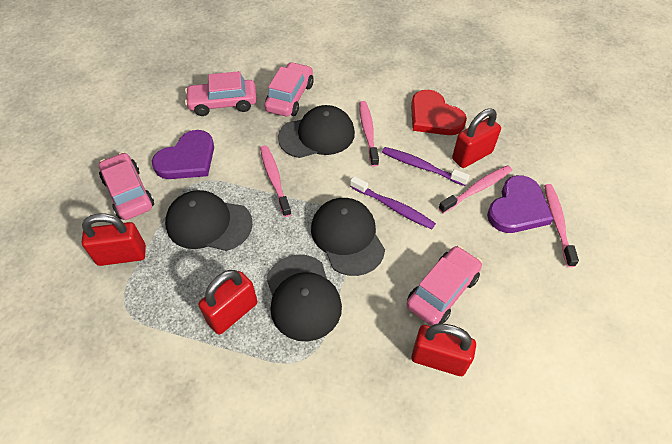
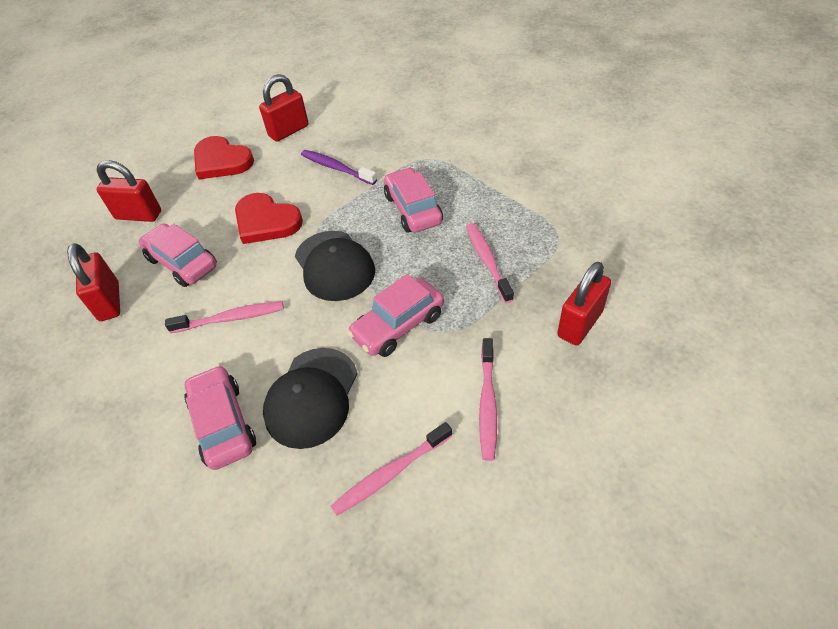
black cap: [165,190,253,251] [266,254,342,341] [278,105,355,158] [311,198,385,276] = 4 -> [263,348,358,449] [295,231,375,301] = 2
purple heart: [152,130,214,179] [487,175,553,233] = 2 -> none = 0
purple toothbrush: [350,176,436,229] [382,147,470,186] = 2 -> [301,150,377,185] = 1
red heart: [411,90,467,135] = 1 -> [194,136,254,179] [235,193,303,244] = 2

